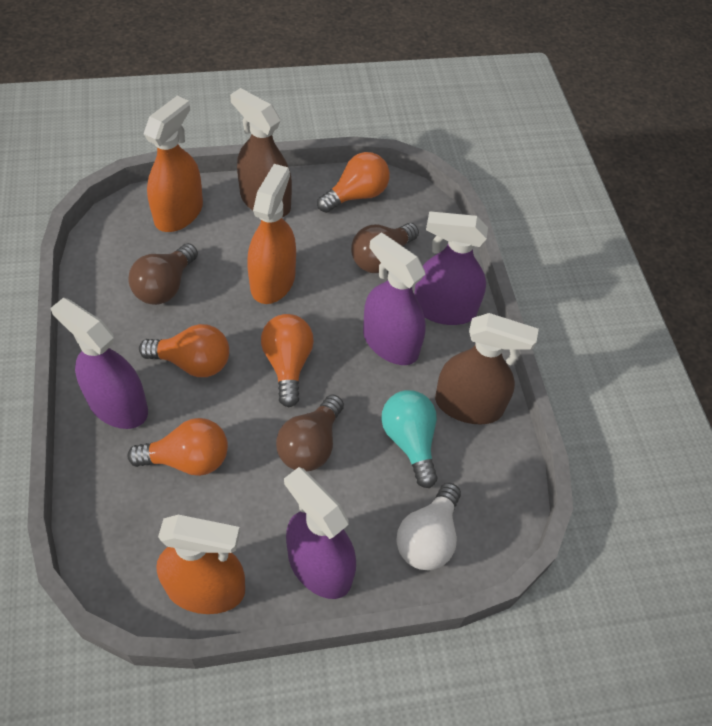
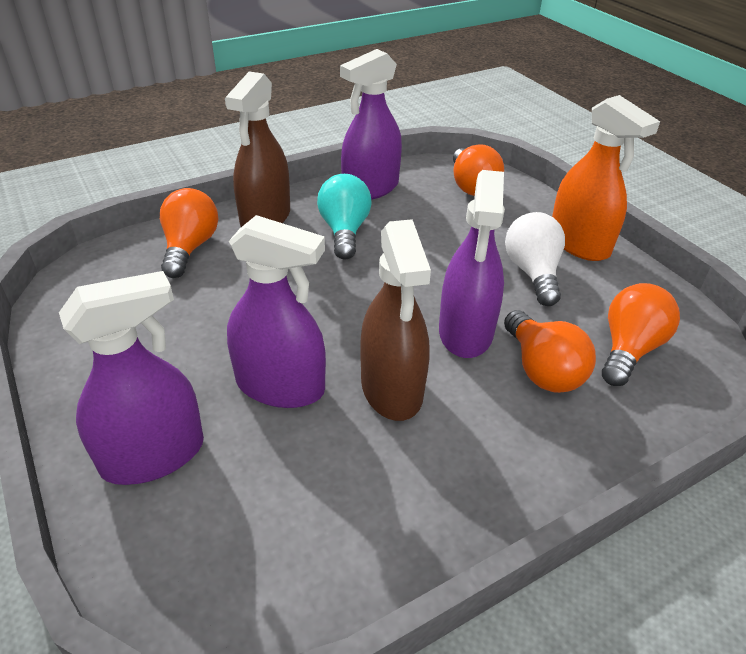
brown light bulb: [128,243,198,305] [276,395,344,472] [351,223,419,273] = 3 -> none = 0
orange spray bottle: [143,96,203,232] [157,515,245,614] [247,164,296,304] = 3 -> [552,95,660,261] = 1

